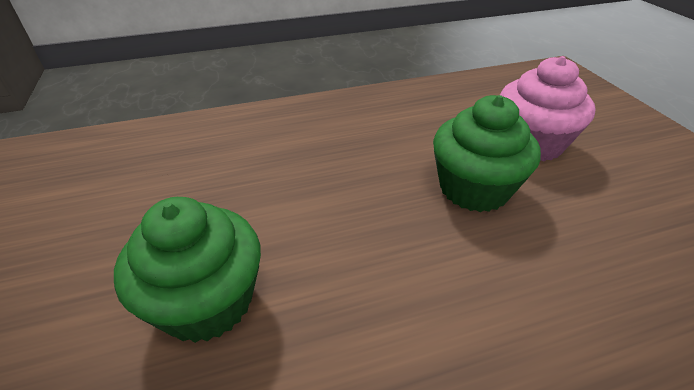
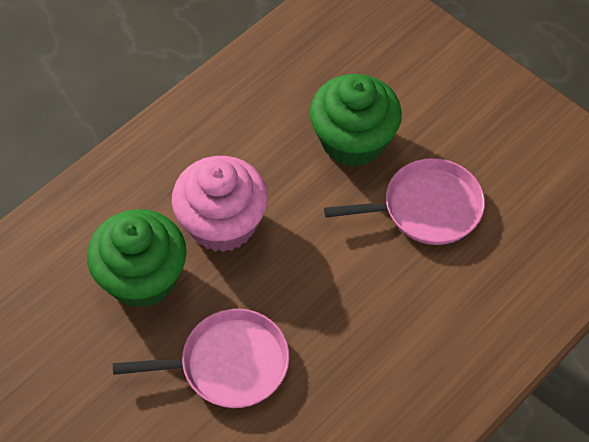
pink pan: none = 0 -> [113,309,289,408] [324,158,485,245] = 2

